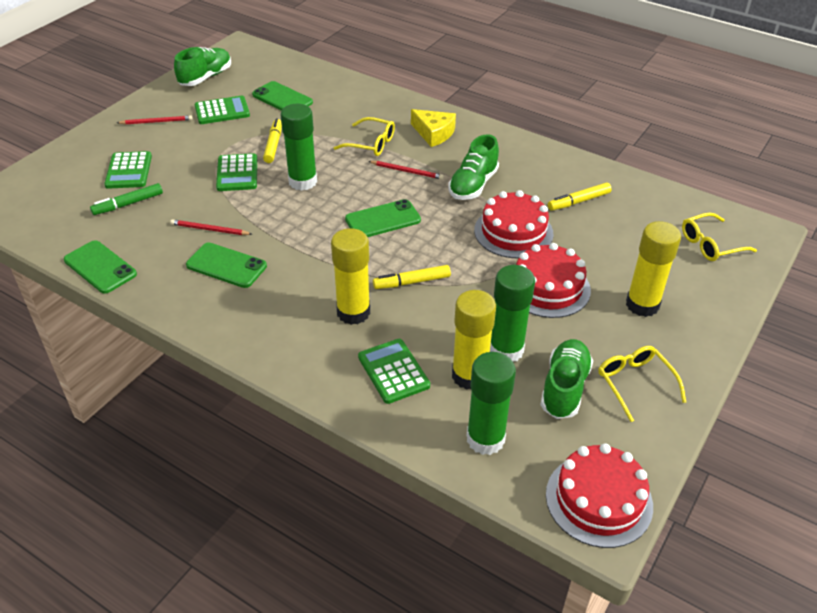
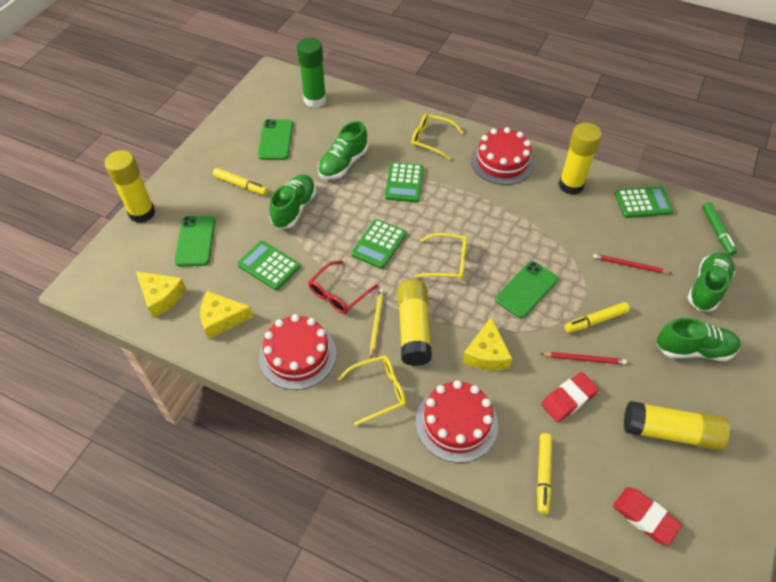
green glue stick: [280,104,317,191] [467,352,516,455] [490,265,535,361] = 3 -> [297,38,326,108] = 1
green phone: [64,240,137,294] [186,242,267,288] [252,81,313,111] [345,199,421,237] = 4 -> [174,216,215,266] [258,119,293,160] [495,261,558,318] = 3
green shoe: [174,47,231,86] [448,134,499,200] [540,339,593,419] = 3 -> [269,174,316,229] [318,121,368,179] [657,318,740,361] [687,252,735,311] = 4
red eraser: none = 0 -> [541,372,599,422] [613,488,682,545] = 2
red glasses: none = 0 -> [309,261,378,314] = 1
red pencil: [117,115,193,125] [170,219,252,235] [368,161,444,180] = 3 -> [541,352,627,365] [593,254,671,273] = 2
yellow cheese: [411,109,456,147] = 1 -> [136,271,186,317] [200,291,254,339] [462,317,512,370] = 3
yellow glue stick: [331,228,370,325] [452,290,496,390] [626,221,681,317] = 3 -> [105,150,155,223] [397,279,432,366] [559,123,602,195] [624,401,730,451] = 4
yellow pencil: none = 0 -> [370,289,384,358] = 1

